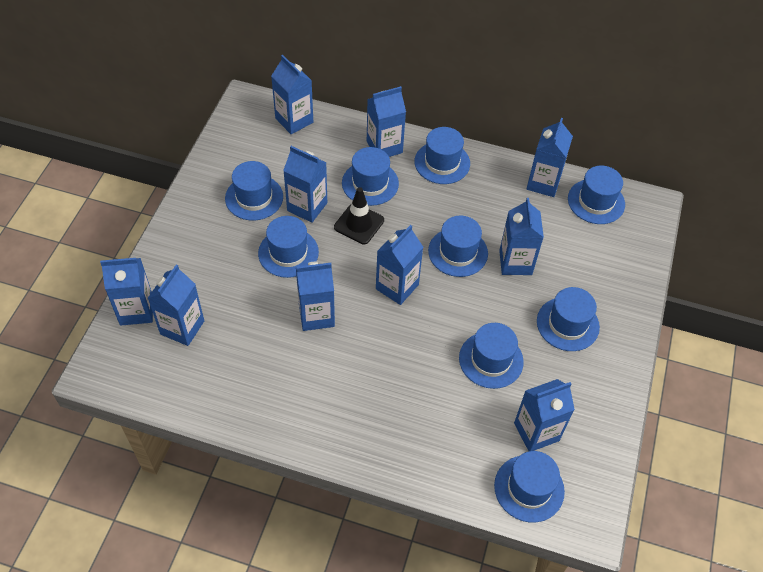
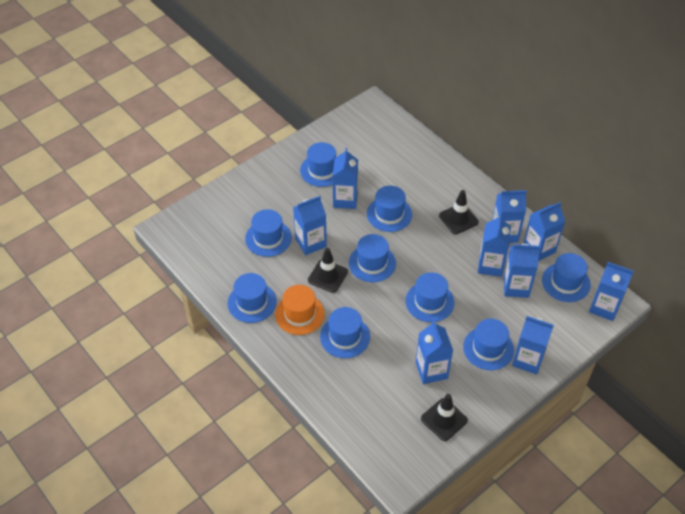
black traffic cone: [334,187,384,244] = 1 -> [308,248,348,293] [421,394,468,441] [439,190,479,234] = 3
blue carton: [100,258,153,326] [148,265,204,346] [271,55,313,134] [283,146,327,223] [296,262,335,331] [367,86,406,157] [376,225,423,305] [499,198,544,275] [514,379,575,451] [526,118,573,197] = 10 -> [293,196,327,255] [333,148,358,209] [416,320,453,384] [478,214,511,277] [492,190,527,243] [504,244,540,298] [512,316,554,375] [523,202,565,261] [589,262,634,321] = 9
orange hat: none = 0 -> [275,285,325,335] = 1

